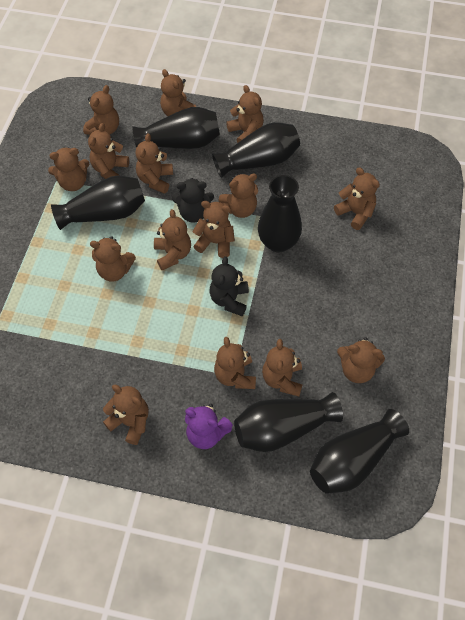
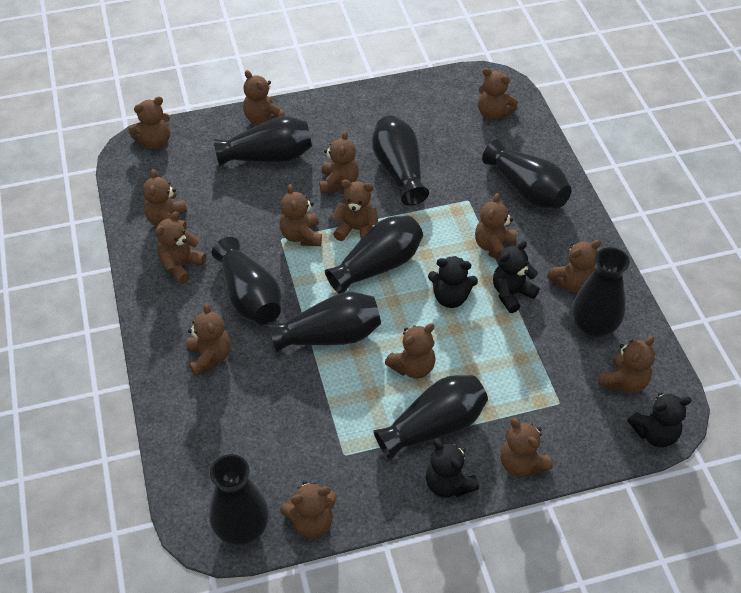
black teddy bear: [172,178,214,223] [210,256,249,316] = 2 -> [426,439,479,498] [428,256,478,308] [493,241,540,313] [627,392,692,447] = 4
black vase: [51,175,145,230] [132,107,220,149] [212,122,300,178] [234,392,343,452] [258,175,302,252] [310,409,409,494] = 6 -> [209,454,269,546] [212,237,282,325] [214,116,312,166] [268,292,381,353] [325,216,423,294] [372,115,429,206] [373,375,488,460] [482,139,572,209] [572,247,630,339] = 9
purple teddy bear: [185,404,233,449] = 1 -> none = 0

